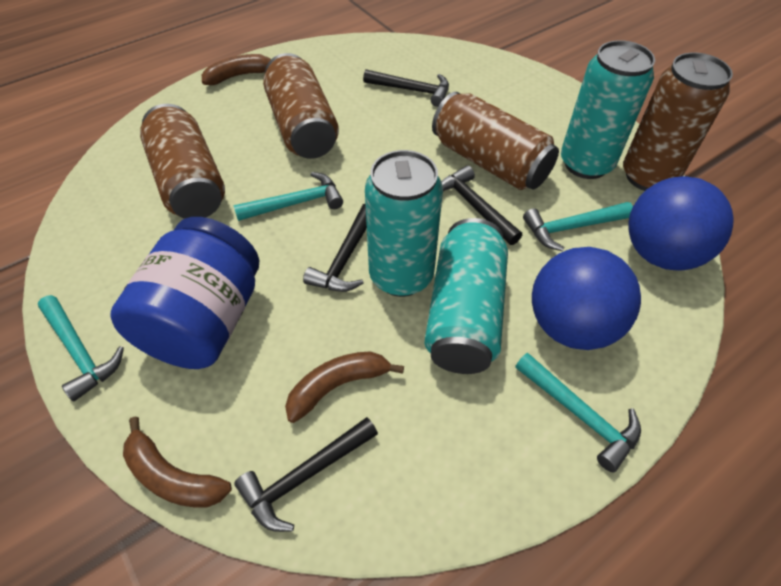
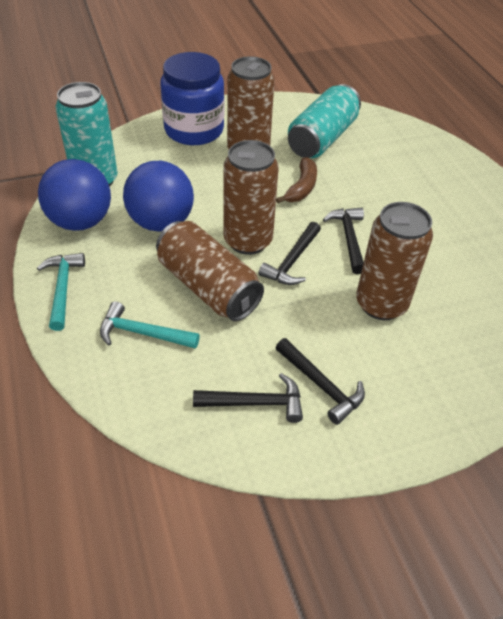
brown banana: [123,417,232,508] [202,54,271,85] [285,351,404,423] = 3 -> [276,157,317,203] = 1
turquoise can: [365,150,443,297] [424,218,508,374] [561,40,655,179] = 3 -> [56,82,118,187] [288,84,361,158] = 2
turquoise hammer: [38,295,124,402] [234,172,343,221] [515,353,641,472] [523,202,633,251] = 4 -> [37,253,85,331] [100,301,200,349] = 2

